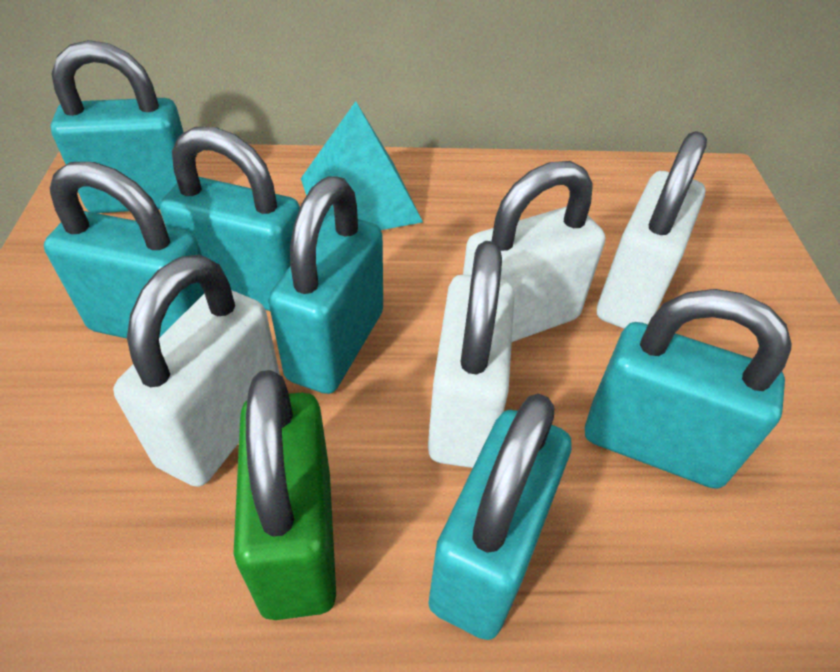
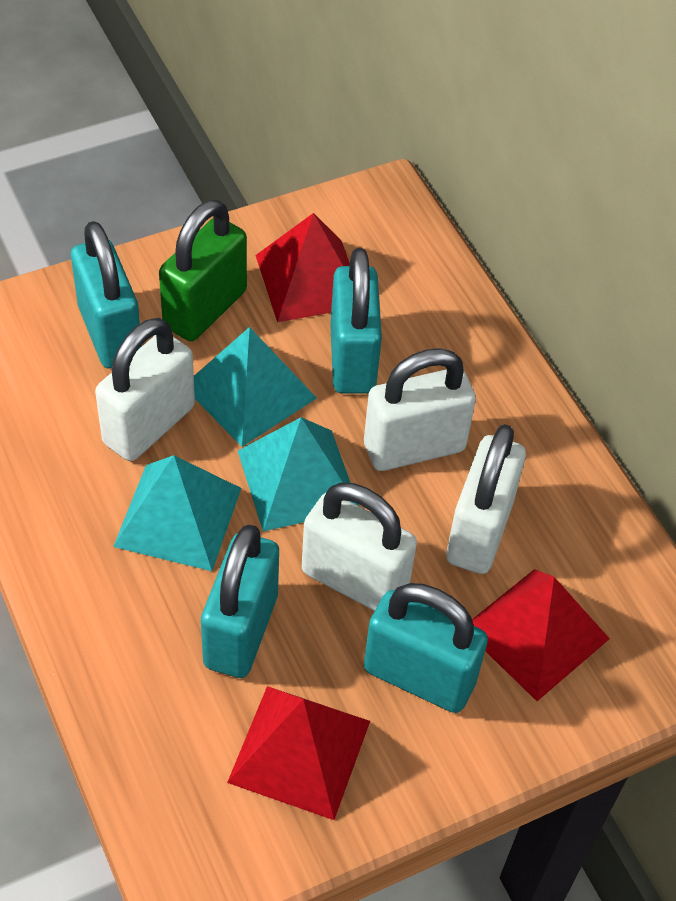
red pyramid: none = 0 -> [227,686,370,820] [255,213,350,322] [472,569,610,701] = 3
turquoise padlock: [44,162,204,339] [51,40,184,213] [160,127,300,311] [268,176,383,394] [428,394,571,640] [585,289,792,489] = 6 -> [71,221,142,369] [201,525,279,678] [330,248,382,394] [364,583,488,713] = 4
turquoise pyramid: [301,101,423,230] = 1 -> [113,455,241,571] [194,327,317,447] [238,417,359,531] = 3

